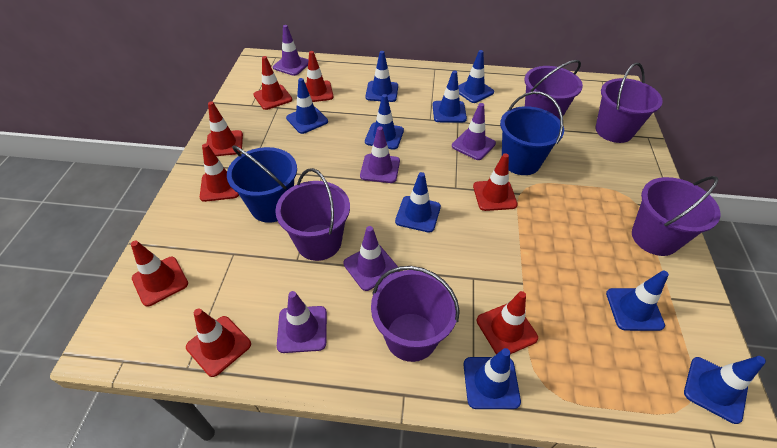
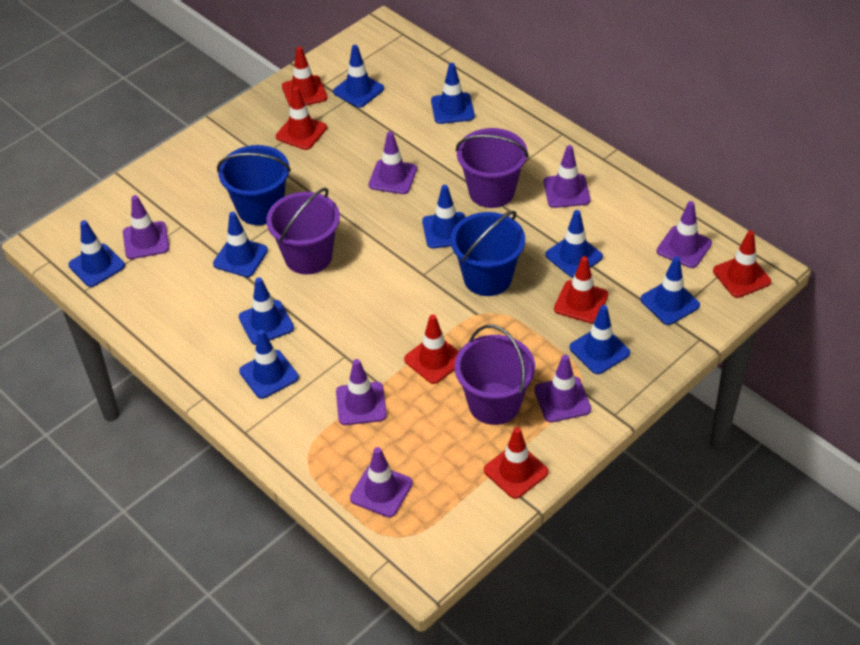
blue traffic cone: [286,78,328,134] [365,51,398,102] [365,94,404,150] [395,172,441,233] [433,70,467,122] [458,50,494,103] [463,348,521,409] [606,270,669,331] [684,356,766,424] = 9 -> [68,220,125,287] [213,212,268,277] [239,278,294,345] [239,330,299,399] [333,45,384,108] [422,185,465,248] [431,63,475,124] [545,210,603,278] [569,305,630,374] [640,257,700,325] = 10
purple bucket: [275,168,350,261] [371,266,460,362] [525,60,583,120] [596,63,663,143] [632,176,720,256] = 5 -> [266,188,340,275] [455,324,535,425] [456,128,529,208] = 3
purple traffic cone: [273,25,308,76] [277,291,327,353] [343,226,399,291] [360,126,400,183] [452,103,496,160] = 5 -> [123,195,169,259] [336,359,387,425] [350,447,413,518] [369,131,417,194] [534,355,591,422] [543,145,591,208] [657,201,712,268] = 7
red traffic cone: [131,241,188,307] [186,308,251,377] [200,144,239,202] [206,101,243,156] [254,56,292,110] [305,51,333,102] [473,153,518,211] [477,291,538,354] = 8 -> [276,87,327,150] [282,47,327,106] [404,314,459,384] [484,427,549,499] [554,256,608,323] [713,230,771,298] = 6

